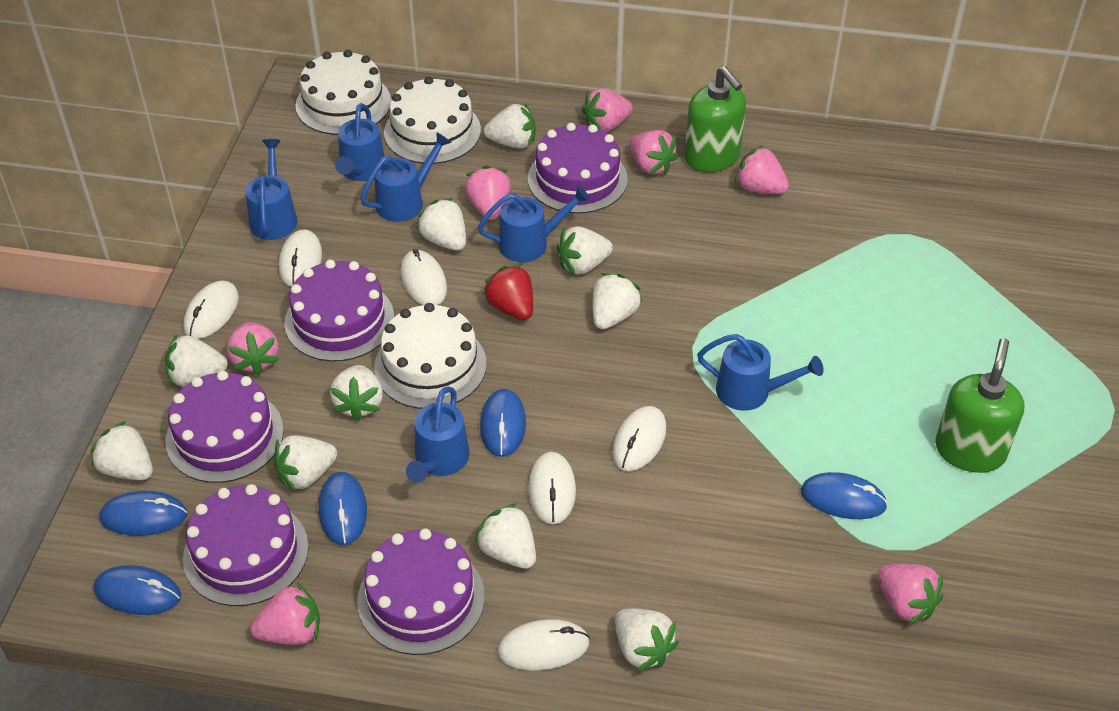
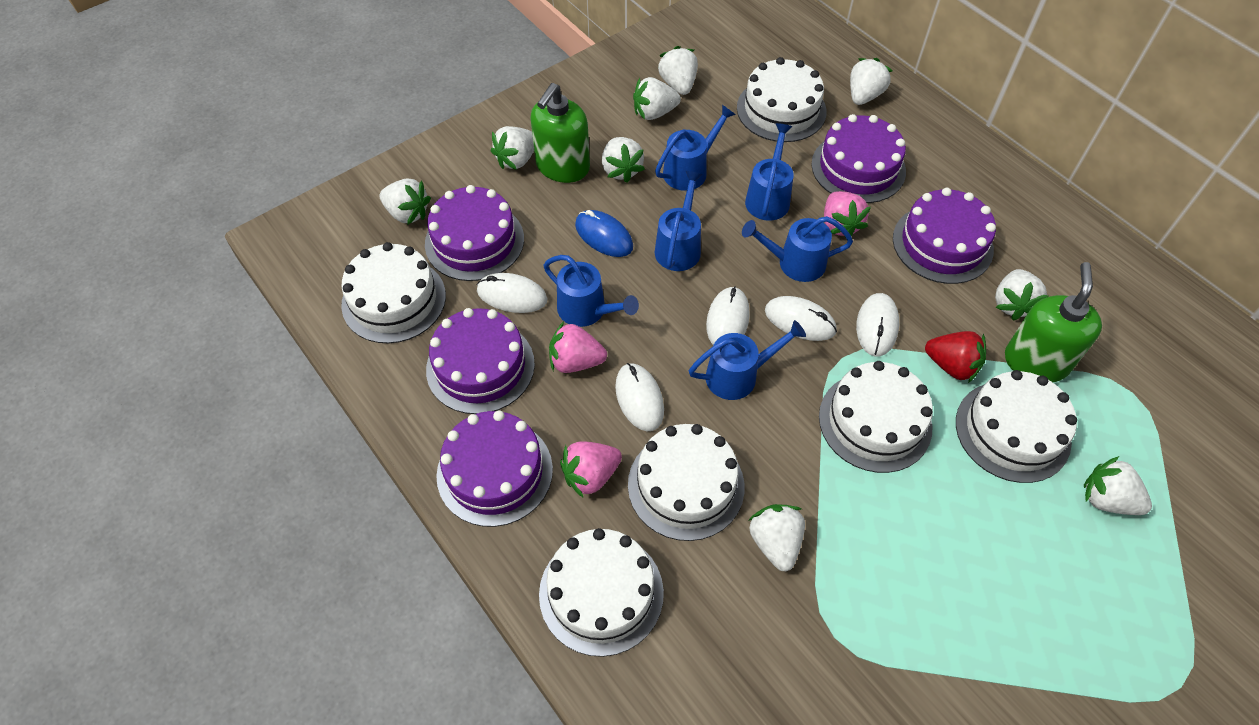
blue mouse: [94,565,181,615] [100,491,187,536] [319,472,367,545] [480,389,526,457] [801,472,888,519] = 5 -> [575,210,633,257] = 1
pink strawberry: [227,322,279,375] [250,582,320,645] [465,165,511,220] [582,88,633,132] [629,130,679,175] [735,145,789,194] [877,564,943,625] = 7 -> [549,321,607,373] [560,441,622,497] [824,191,871,238] = 3
white cake: [296,50,391,135] [374,303,487,409] [384,76,481,164] = 3 -> [341,242,446,343] [539,528,664,657] [628,424,745,541] [737,57,827,142] [819,361,933,473] [956,370,1077,483] = 6
white mouse: [183,280,239,339] [279,229,322,287] [400,249,447,305] [497,619,590,671] [528,452,576,524] [612,406,666,471] = 6 -> [477,273,547,313] [615,363,664,431] [706,286,750,345] [765,296,837,341] [856,293,899,356] = 5
white strawberry: [90,421,153,480] [165,334,228,387] [274,435,337,491] [330,365,383,421] [416,198,466,251] [474,503,536,569] [484,104,536,148] [557,226,613,275] [592,273,642,329] [615,609,679,672] = 10 -> [380,178,431,225] [491,126,534,170] [602,137,645,183] [633,77,681,120] [658,46,698,95] [748,504,805,571] [850,58,892,105] [995,269,1048,321] [1084,456,1152,515] = 9

